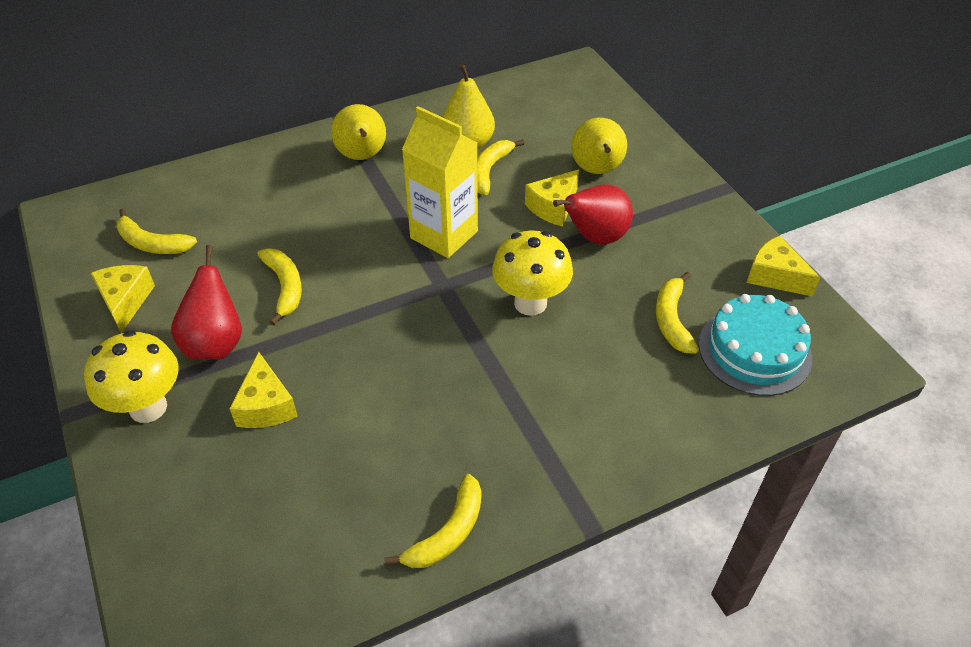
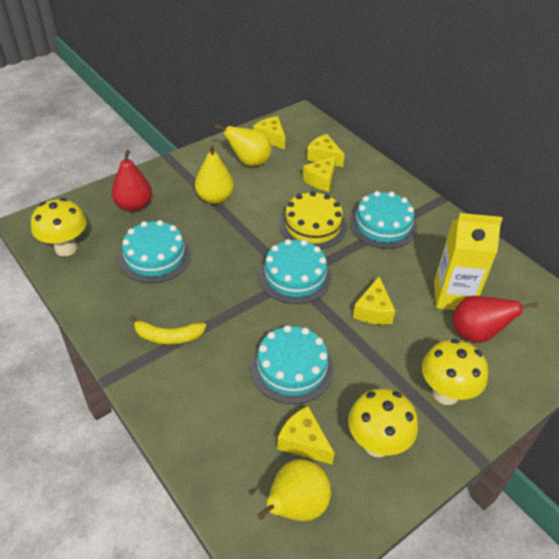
turquoise cake: [699,294,812,396] = 1 -> [119,220,191,283] [251,325,333,404] [259,239,332,304] [350,191,417,249] = 4
yellow banana: [117,209,197,254] [257,248,302,325] [384,474,481,568] [477,139,525,195] [656,272,699,354] = 5 -> [129,316,206,345] = 1
yellow cake: none = 0 -> [279,191,347,249] = 1
yellow cheese: [91,265,155,333] [229,352,298,428] [525,169,579,227] [747,236,820,297] = 4 -> [254,116,285,150] [277,406,334,464] [303,156,337,192] [307,134,345,167] [353,276,395,325] = 5
yellow mushroom: [84,330,179,423] [492,231,573,316] = 2 -> [31,198,87,256] [348,388,418,457] [422,339,488,405] = 3

